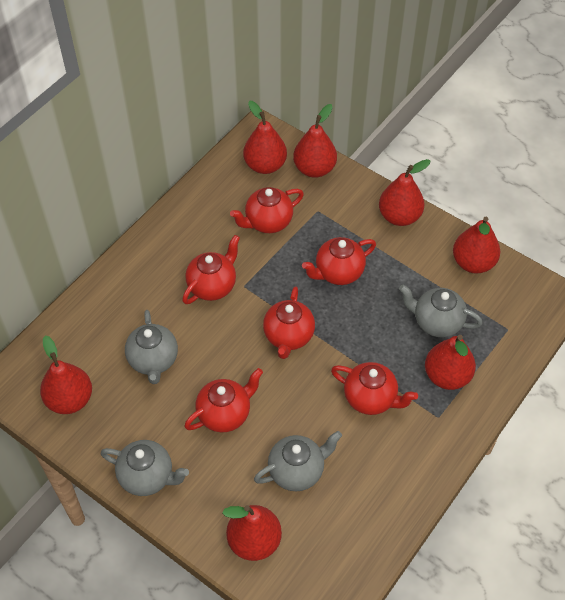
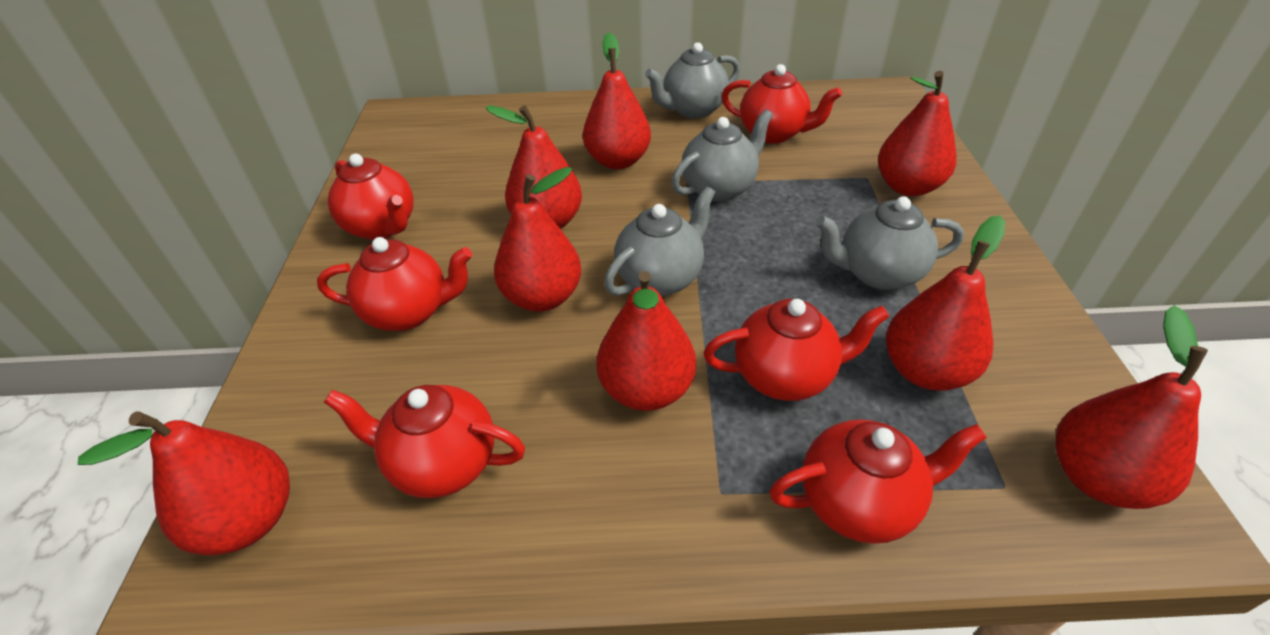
red pear: [40,336,92,414] [222,505,282,561] [243,101,287,174] [293,104,337,178] [379,159,430,226] [425,335,476,390] [453,217,500,274] = 7 -> [78,412,290,555] [486,105,582,229] [494,167,581,312] [583,33,651,169] [597,271,696,411] [878,71,957,196] [886,215,1005,391] [1055,305,1208,509] = 8

